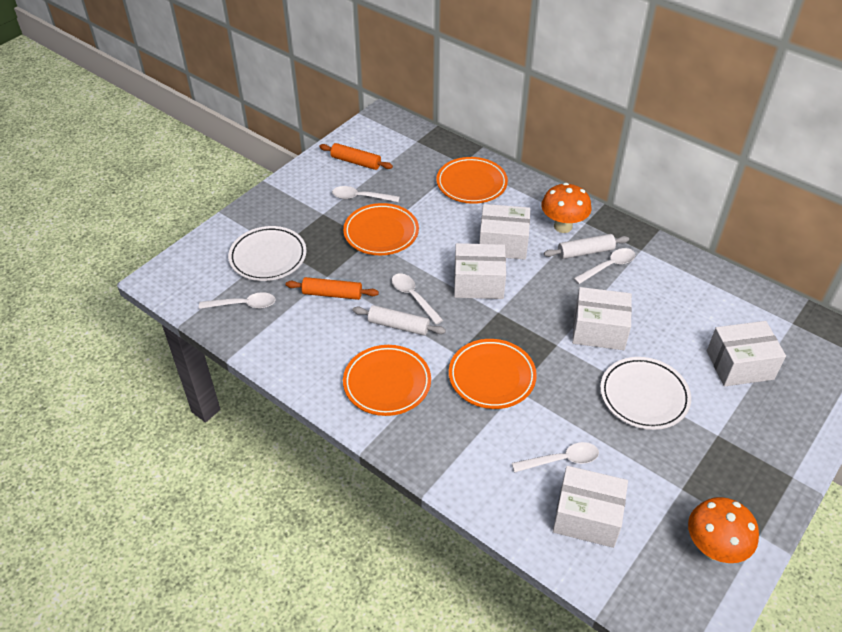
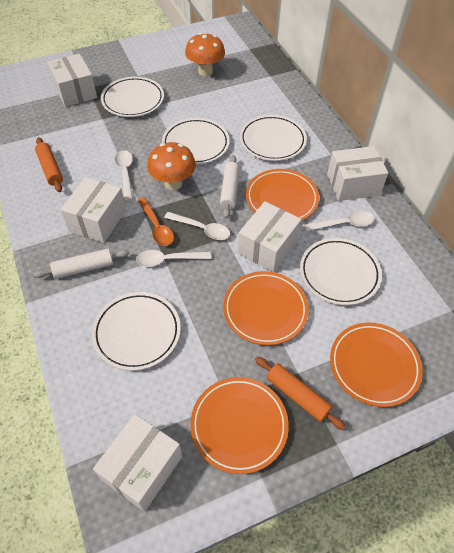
orange spoon: none = 0 -> [137,197,174,246] = 1
white plate: [228,226,307,281] [600,357,691,430] = 2 -> [92,292,181,371] [101,77,164,117] [162,118,230,165] [240,115,307,161] [300,238,382,305] = 5
white spoon: [199,292,276,309] [332,186,400,202] [392,273,443,324] [512,442,599,472] [573,248,635,284] = 5 -> [115,150,133,201] [136,250,211,267] [164,212,230,240] [304,211,374,231] = 4

